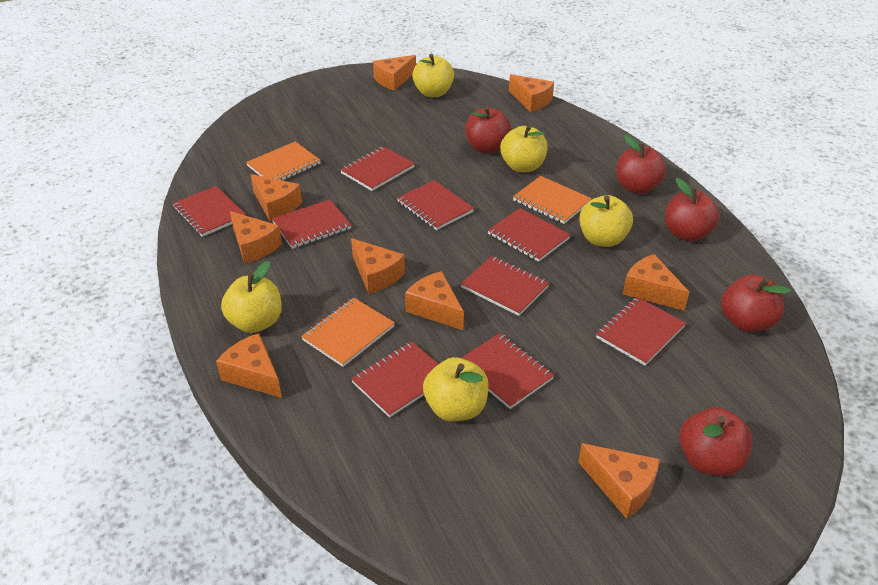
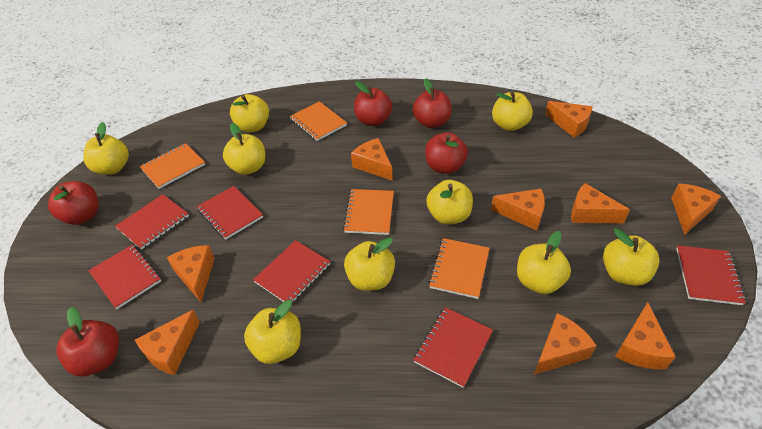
orange notebook: [246,142,321,180] [301,298,395,367] [513,176,592,224] = 3 -> [140,143,205,189] [290,101,347,141] [343,189,394,235] [429,238,490,299] = 4
red notebook: [172,186,246,237] [272,199,351,249] [340,146,415,191] [351,341,438,418] [397,180,474,230] [461,256,549,316] [461,333,554,409] [488,208,570,262] [596,297,686,366] = 9 -> [88,245,161,309] [115,194,189,250] [197,186,263,239] [253,240,330,303] [414,307,493,388] [676,246,746,305] = 6
yellow apple: [221,261,282,333] [412,54,454,97] [423,357,489,421] [500,125,548,172] [579,195,633,247] = 5 -> [83,122,129,175] [223,123,265,175] [230,94,269,132] [244,300,301,364] [344,237,395,291] [426,180,473,225] [492,91,533,131] [517,231,571,294] [603,228,659,286] = 9

